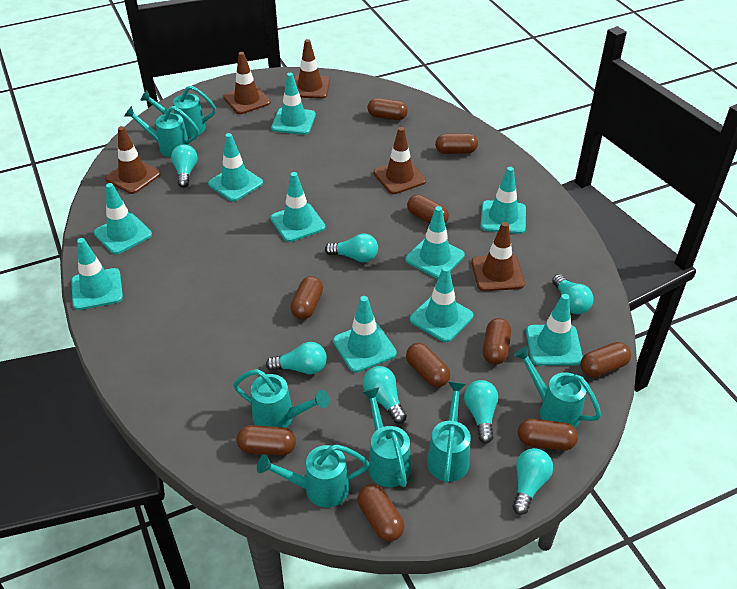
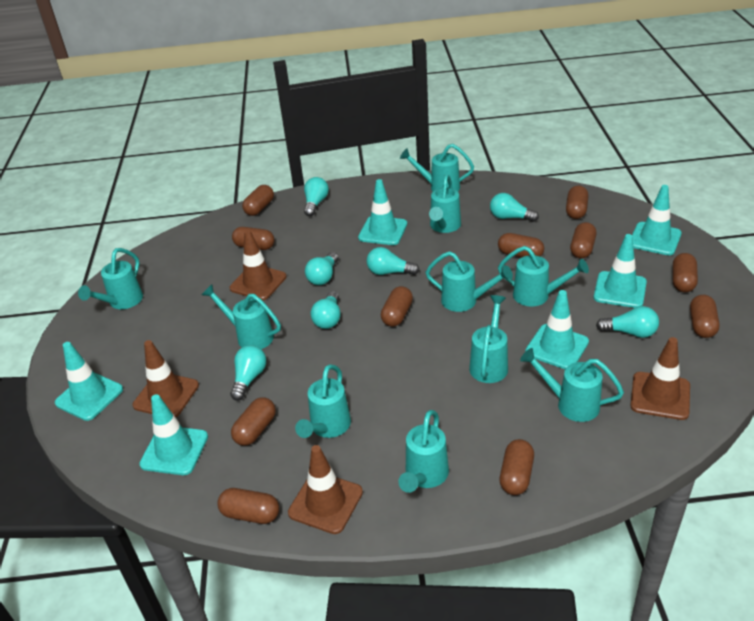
brown capsule: [237,425,296,456] [290,276,323,319] [358,484,404,541] [367,98,408,120] [406,343,450,387] [407,194,449,224] [435,133,478,154] [483,318,511,365] [518,419,578,451] [580,342,631,377] = 10 -> [217,488,279,524] [231,397,276,446] [232,227,274,250] [242,185,274,216] [381,286,413,327] [498,233,544,258] [500,439,534,495] [566,185,589,219] [570,222,596,258] [673,253,698,292] [690,295,720,338] = 11
brown traffic cone: [105,126,161,194] [223,52,271,114] [294,39,330,99] [374,127,426,194] [471,222,525,291] = 5 -> [133,340,199,417] [229,230,287,300] [288,445,363,534] [630,337,690,420] = 4
turquoise traffic cone: [71,238,123,310] [94,183,152,254] [208,133,263,202] [270,172,325,242] [271,73,316,135] [333,296,397,373] [405,206,465,279] [410,266,473,342] [480,167,526,234] [526,294,583,366] = 10 -> [55,342,123,421] [139,394,208,475] [358,179,407,245] [525,290,589,369] [594,234,647,308] [632,185,682,255] = 6
turquoise watering can: [124,106,199,157] [140,86,216,137] [233,369,329,428] [257,444,369,508] [362,387,411,487] [427,382,471,483] [514,346,601,428] = 7 -> [78,248,143,309] [202,284,281,349] [295,364,351,438] [398,410,449,493] [400,144,474,192] [425,251,513,312] [429,174,461,233] [469,295,508,383] [498,246,589,307] [520,348,624,422] = 10

